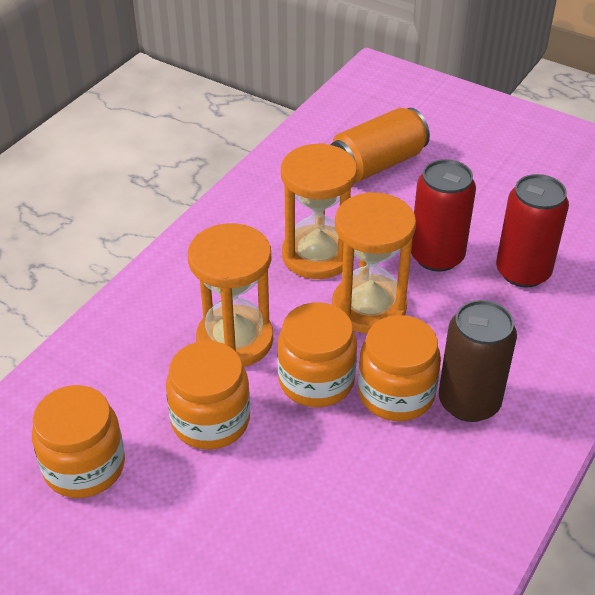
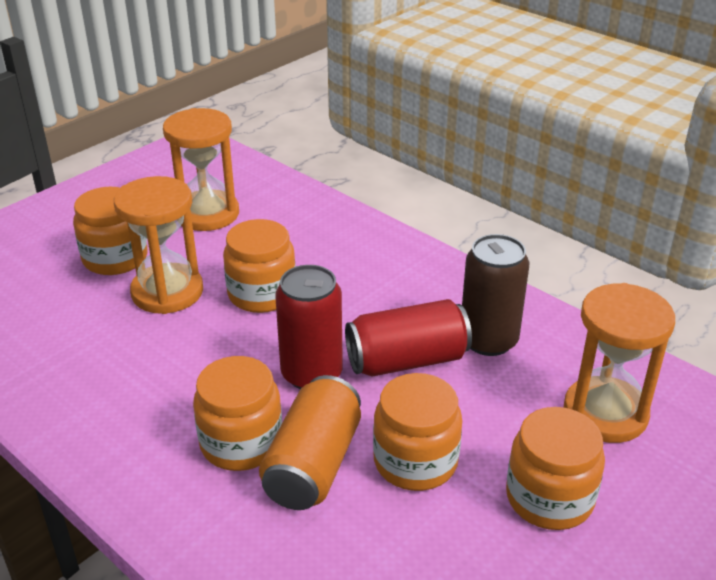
orange jar: [32,385,125,498] [166,341,250,449] [277,303,357,407] [358,315,441,421] = 4 -> [73,187,148,275] [193,356,282,471] [223,219,296,313] [373,373,462,491] [506,407,605,530] = 5

